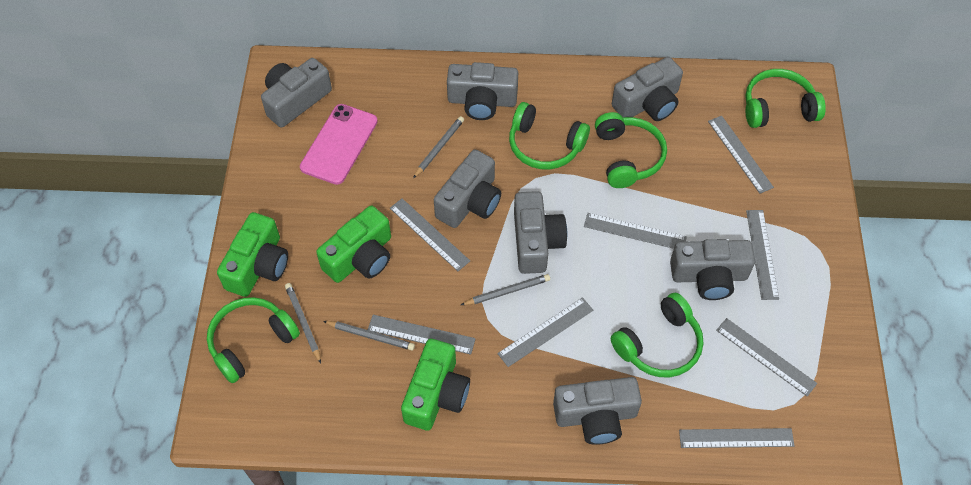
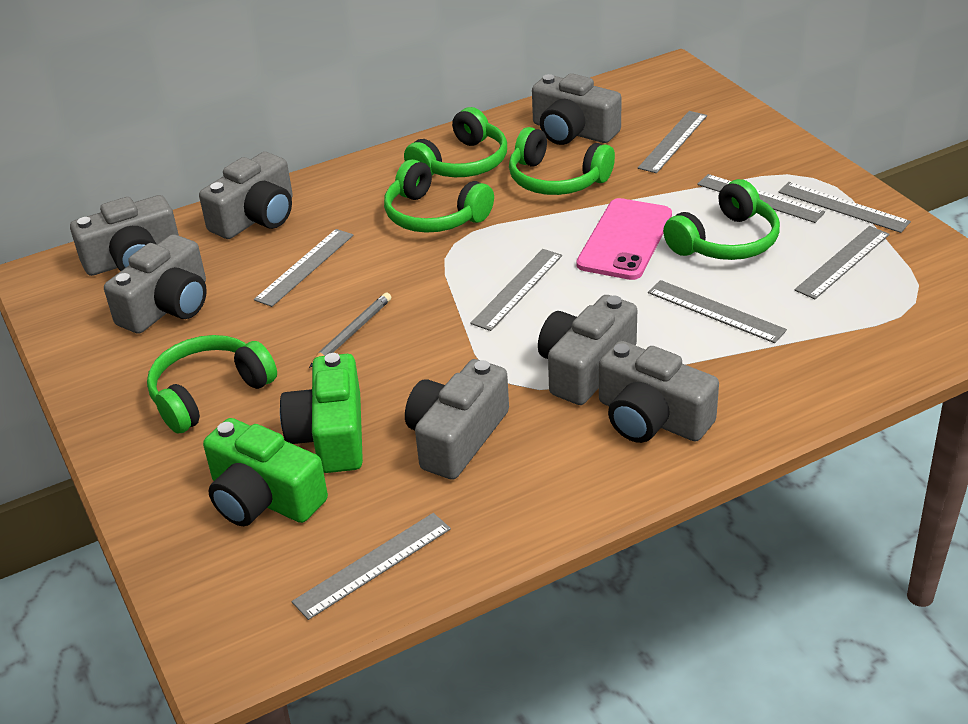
green camera: [217,212,288,297] [316,206,391,283] [401,339,470,431] = 3 -> [203,418,328,526] [280,353,363,473] = 2
grey pencil: [285,283,321,363] [323,321,415,351] [413,116,464,178] [461,274,550,305] = 4 -> [309,293,391,368] = 1

